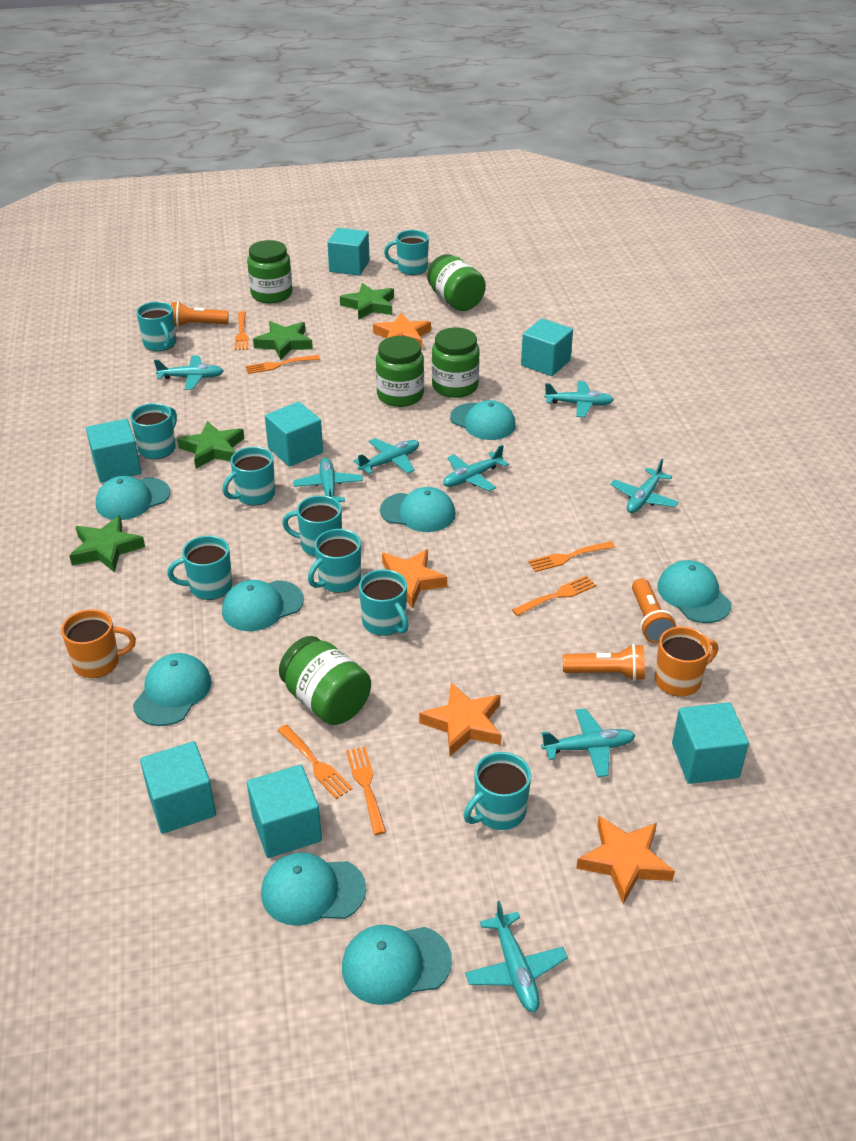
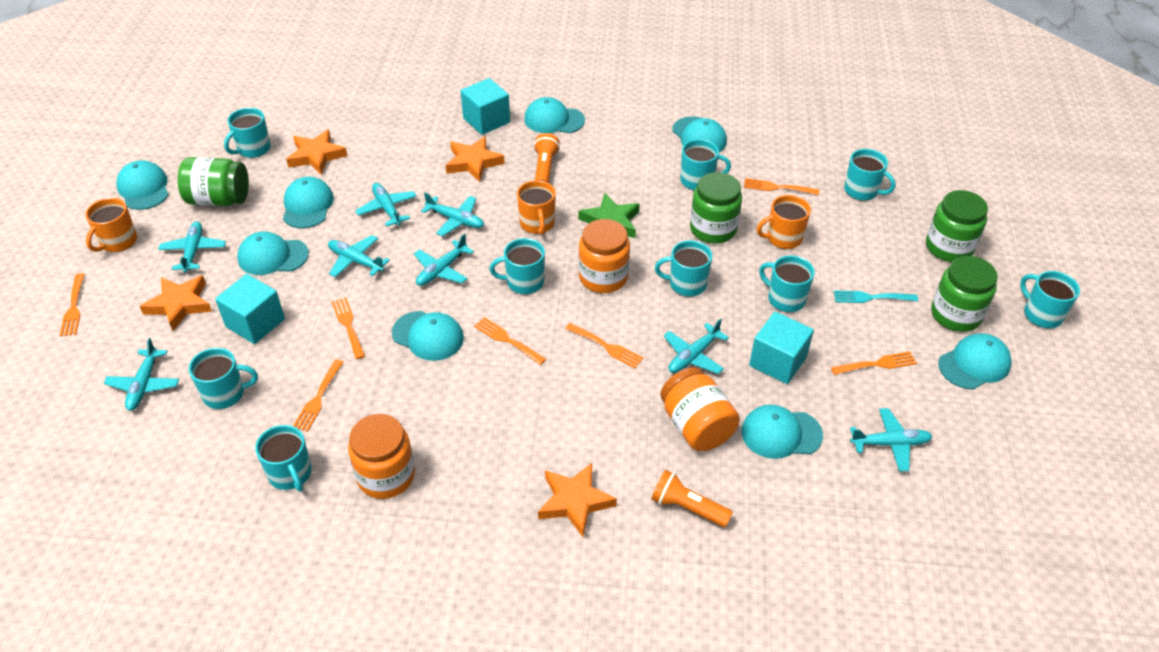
green jar: [247,240,292,303] [279,636,371,725] [376,336,424,407] [427,254,486,311] [432,327,479,398] = 5 -> [178,157,249,206] [690,172,742,244] [926,190,988,262] [931,256,998,332] = 4
green star: [69,516,145,572] [177,421,244,469] [253,321,313,360] [340,283,394,320] = 4 -> [578,193,640,238] = 1
orange flashlight: [171,301,229,328] [563,644,645,681] [632,578,677,643] = 3 -> [534,133,560,183] [651,470,733,527] = 2
orange fork: [235,311,248,350] [245,355,320,374] [277,724,352,799] [346,747,386,835] [512,576,596,616] [528,541,615,572] = 6 -> [60,273,85,336] [293,359,344,432] [332,298,365,359] [474,317,546,365] [565,323,643,368] [744,178,819,195] [831,352,917,375] = 7
orange jar: none = 0 -> [348,414,415,499] [579,219,630,293] [661,367,740,451] = 3
orange mug: [61,609,136,678] [655,626,718,697] = 2 -> [85,198,137,252] [517,180,556,235] [757,195,811,249] = 3
turquoise cube: [86,419,141,483] [140,741,216,834] [247,765,322,858] [265,402,323,467] [327,228,370,276] [521,318,573,376] [672,702,749,784] = 7 -> [215,274,285,344] [461,78,510,135] [749,312,814,384] = 3
turquoise fork: none = 0 -> [834,290,918,303] = 1

